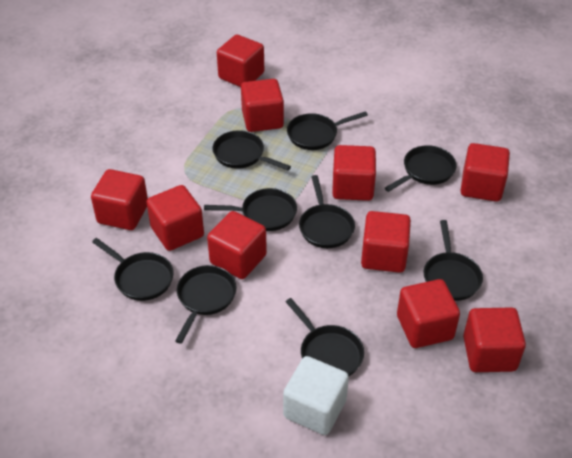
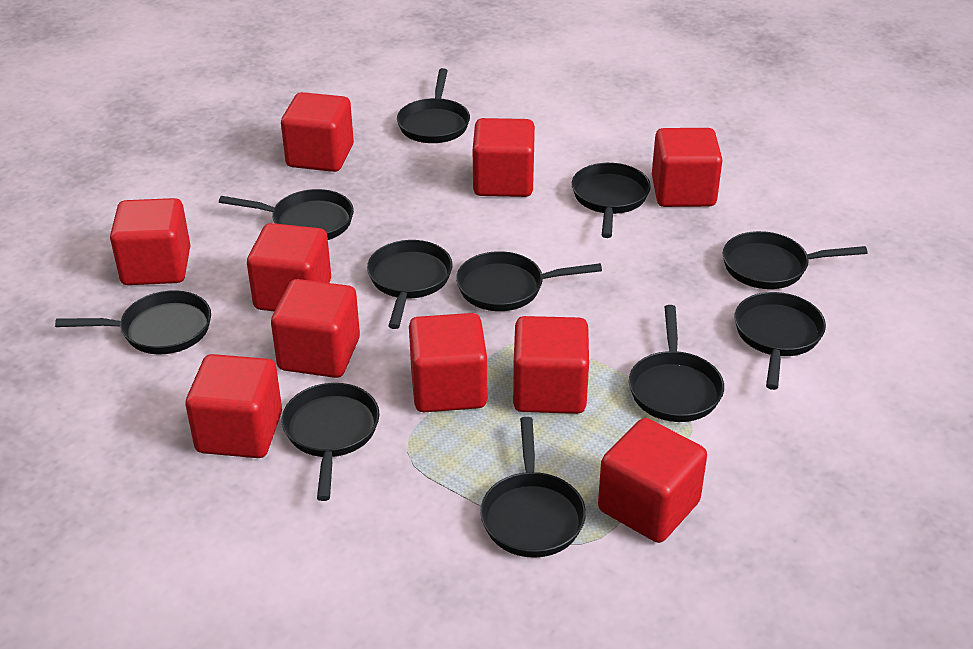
black pan: [92,238,174,301] [175,265,237,344] [204,188,297,231] [212,130,291,170] [286,298,364,376] [287,111,368,150] [299,175,355,248] [385,145,457,192] [424,220,483,301] = 9 -> [55,290,211,354] [219,189,354,240] [282,383,380,501] [367,240,453,329] [397,68,470,143] [456,251,602,311] [480,417,586,558] [572,163,651,238] [629,305,724,422] [723,231,868,289] [734,292,826,390] = 11
white cube: [283,356,349,435] = 1 -> none = 0

